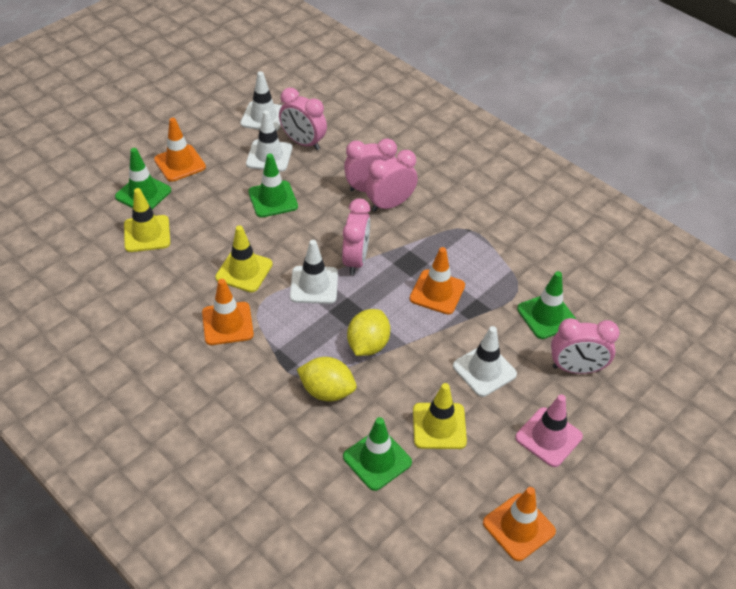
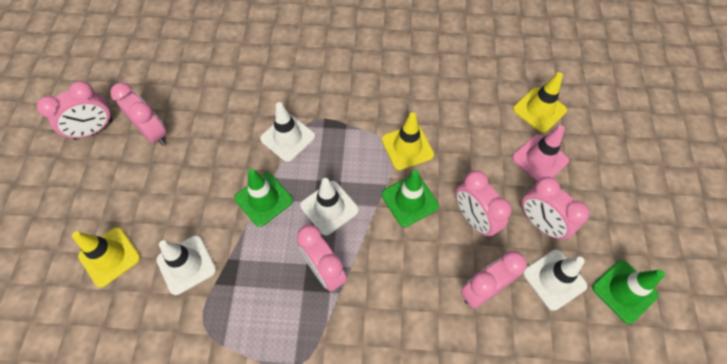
green traffic cone: [115,148,171,209] [248,154,298,217] [343,417,412,491] [517,271,577,339] = 4 -> [235,169,293,227] [382,170,439,227] [592,260,665,324] = 3
orange traffic cone: [154,118,206,182] [202,279,254,345] [410,247,465,314] [483,487,556,561] = 4 -> none = 0
pink clock: [279,88,327,150] [342,198,370,275] [344,138,397,192] [365,150,418,212] [551,318,620,374] = 5 -> [37,81,113,140] [110,83,167,145] [297,225,347,291] [456,170,511,237] [461,251,527,308] [522,177,589,240] = 6
yellow lemon: [297,357,357,401] [347,309,390,356] = 2 -> none = 0

